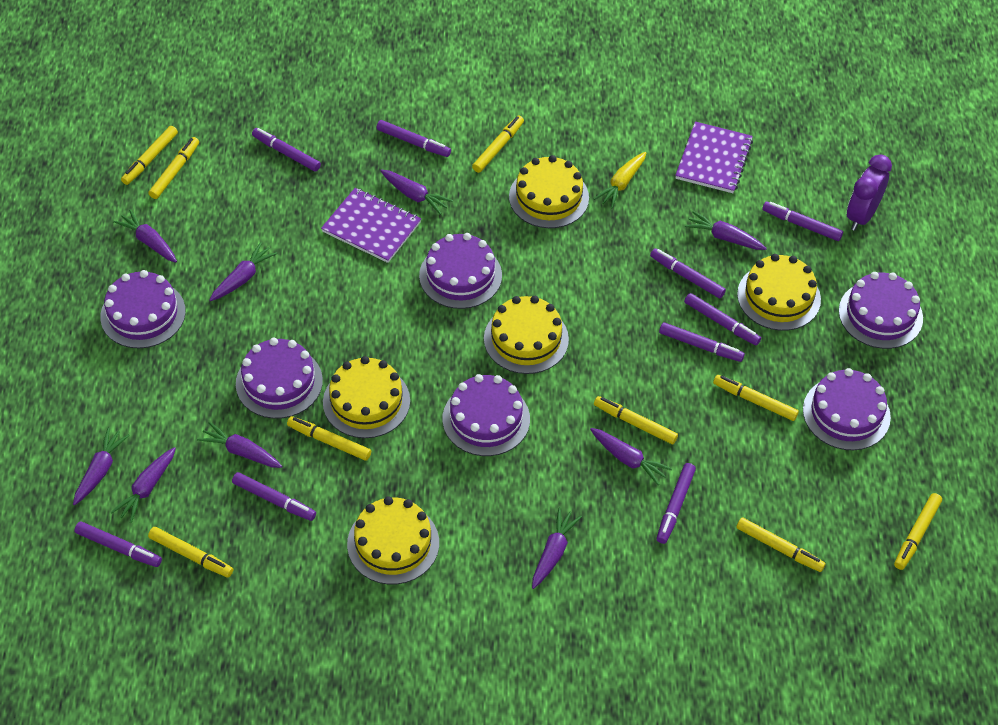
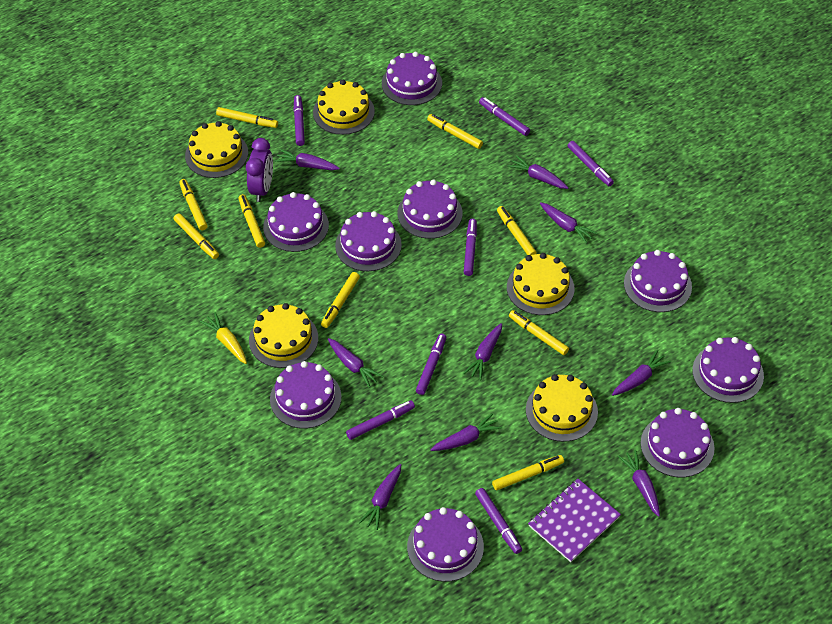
purple cake: [100,270,186,348] [236,338,323,419] [419,233,502,309] [442,374,530,456] [803,368,891,450] [839,272,923,349] = 6 -> [263,192,329,252] [270,361,342,428] [335,211,402,271] [382,52,442,105] [398,179,463,239] [407,507,484,582] [624,250,692,312] [641,408,715,477] [692,337,764,403] = 9
purple marker: [74,522,162,567] [232,472,316,521] [252,128,321,172] [376,120,451,157] [650,248,726,298] [657,463,696,544] [659,322,745,362] [684,293,761,345] [762,202,843,241] = 9 -> [293,95,305,146] [346,400,415,440] [416,333,447,395] [464,218,477,276] [475,488,522,554] [479,97,530,136] [567,141,614,186] = 7
purple notebook: [321,188,421,263] [675,121,753,193] = 2 -> [528,479,621,562] = 1

